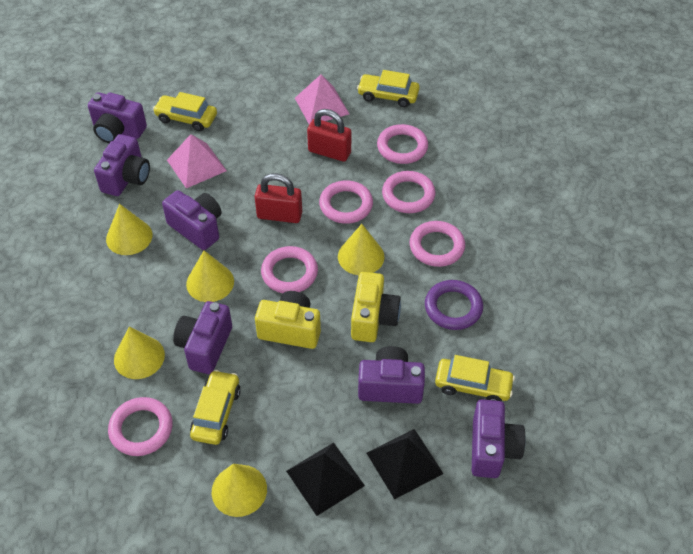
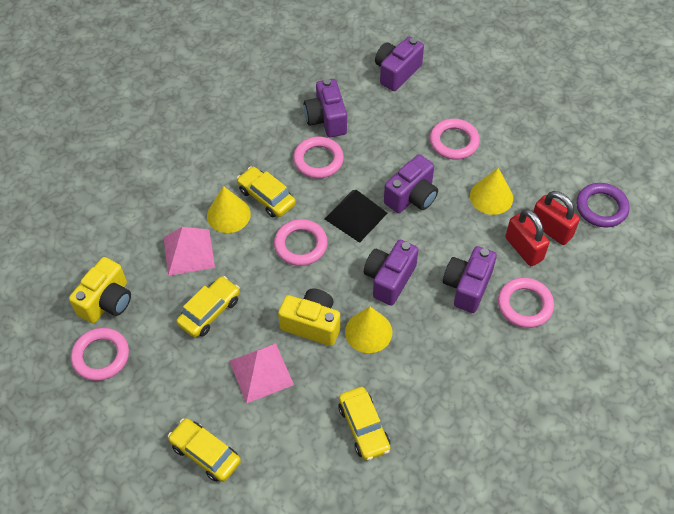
black pyramid: [286,442,365,516] [367,429,444,499] = 2 -> [325,190,388,243] = 1
pink ring: [108,397,173,456] [261,246,318,293] [319,180,373,224] [377,124,428,164] [382,171,435,213] [410,221,465,267] = 6 -> [71,328,129,381] [274,219,328,266] [293,137,344,178] [430,119,480,160] [498,278,554,328] = 5
purple camera: [88,92,147,143] [94,134,150,196] [162,190,221,250] [173,301,232,374] [358,346,425,404] [472,399,526,478] = 6 -> [304,79,347,137] [364,240,418,306] [375,37,424,91] [384,154,438,213] [443,246,497,313] = 5
yellow cone: [106,204,152,255] [114,327,165,379] [186,251,234,302] [212,464,267,517] [338,224,384,275] = 5 -> [207,186,251,233] [345,307,392,353] [470,168,513,215] = 3

